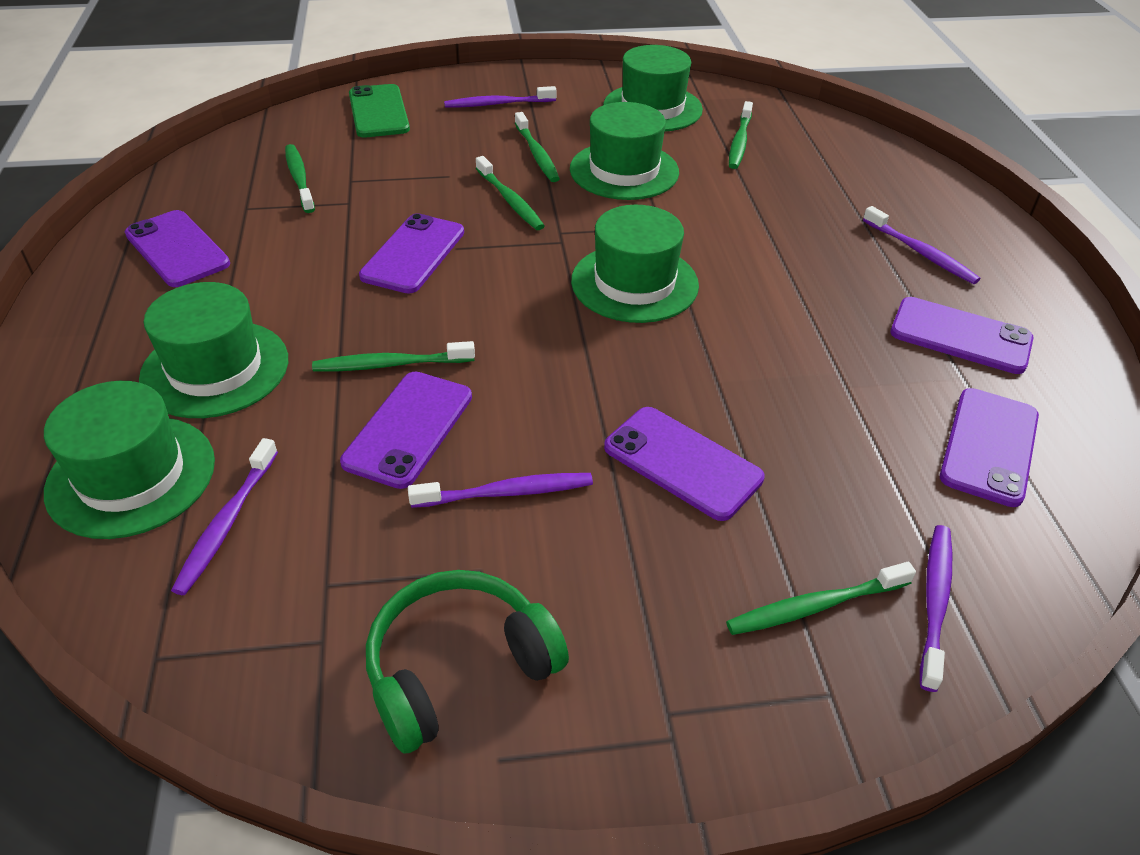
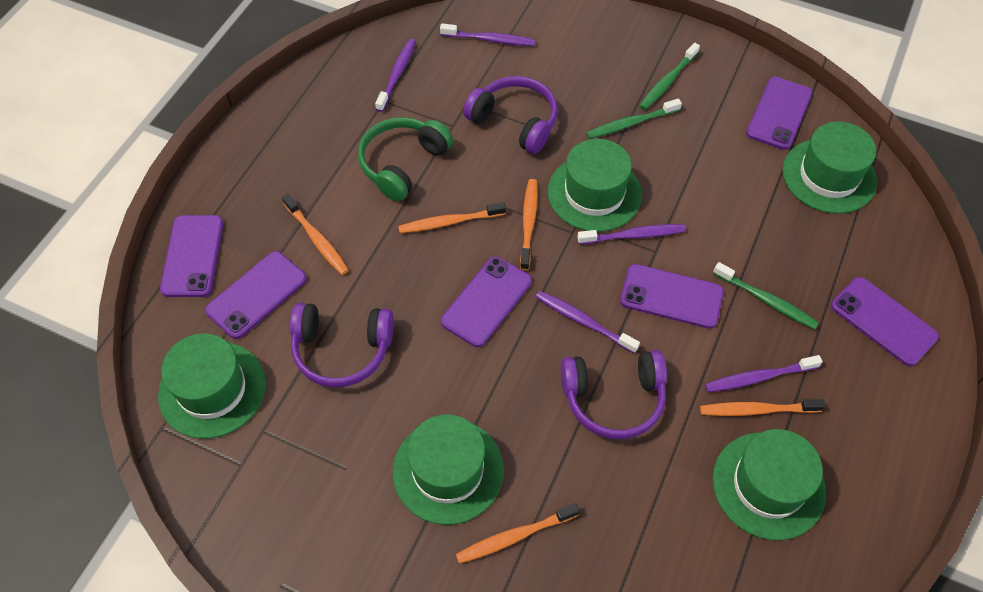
green phone: [349,84,410,137] = 1 -> none = 0
green toothbrush: [285,144,315,213] [312,341,475,372] [476,156,545,230] [515,112,560,182] [726,562,916,635] [729,101,753,169] = 6 -> [586,98,682,139] [639,43,700,110] [713,262,819,330] = 3
orange toothbrush: none = 0 -> [282,194,349,275] [398,202,506,233] [456,503,580,564] [520,179,538,270] [700,399,825,416] = 5
purple headphones: none = 0 -> [290,303,394,388] [463,76,558,154] [561,350,667,439] = 3

